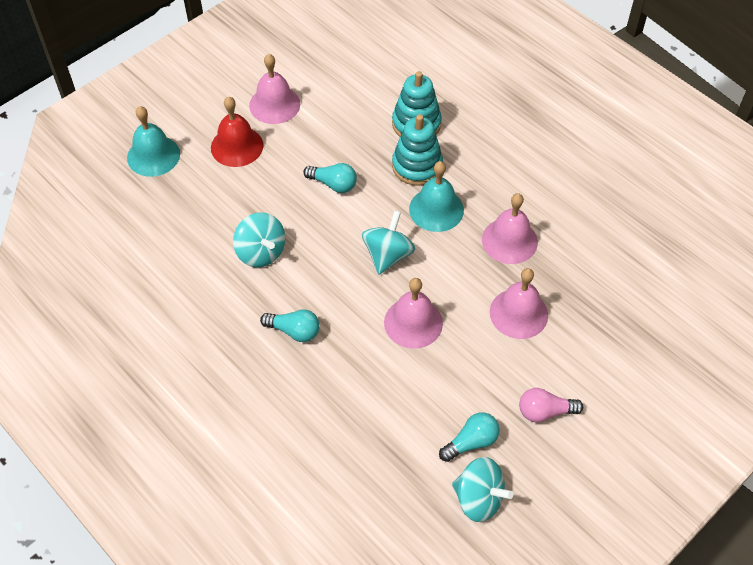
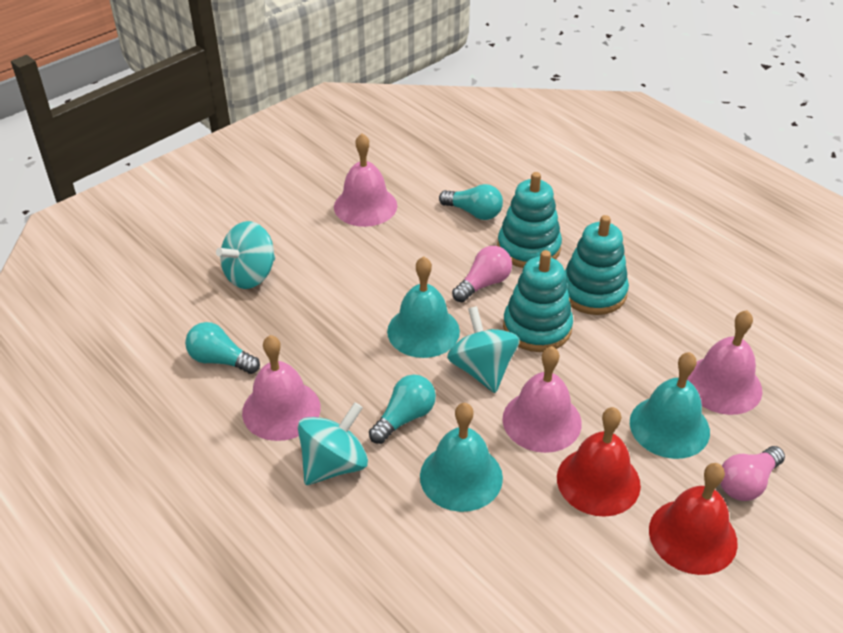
pink light bulb: [519,388,583,422] = 1 -> [452,246,512,302] [720,446,785,501] = 2
red bell: [211,96,263,167] = 1 -> [557,407,641,517] [649,463,738,575] = 2
turquoise bell: [127,106,180,177] [409,161,464,232] = 2 -> [387,256,460,358] [420,403,503,512] [630,352,710,459] = 3
turquoise stacking toy: [392,71,442,137] [392,114,443,186] = 2 -> [497,172,562,268] [503,250,573,352] [564,215,629,315] = 3

